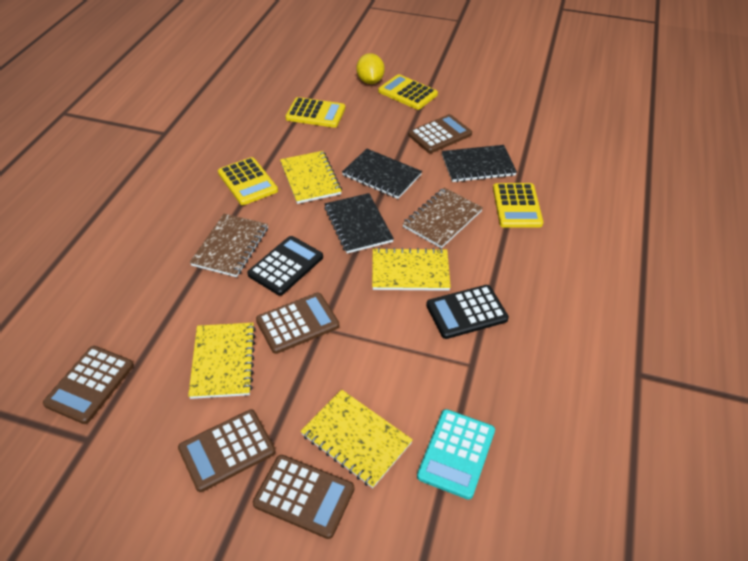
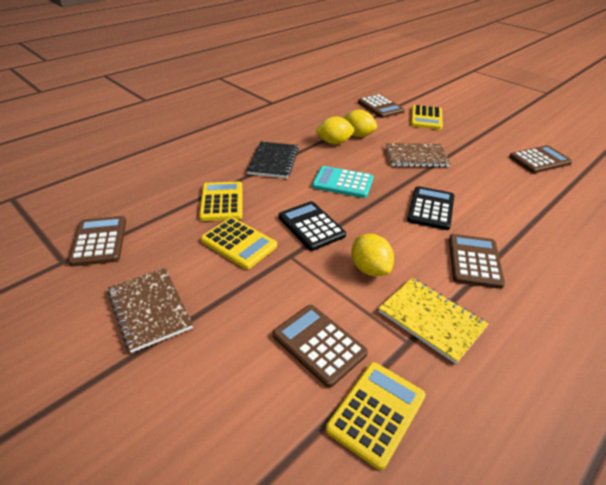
black notebook: [324,193,394,253] [342,149,422,199] [442,145,517,182] = 3 -> [247,142,299,178] = 1
yellow lemon: [356,53,385,84] = 1 -> [315,116,354,145] [343,110,377,137] [351,234,394,276] = 3
yellow notebook: [188,323,256,399] [280,151,342,204] [300,389,413,488] [372,248,451,291] = 4 -> [379,278,488,364] = 1

